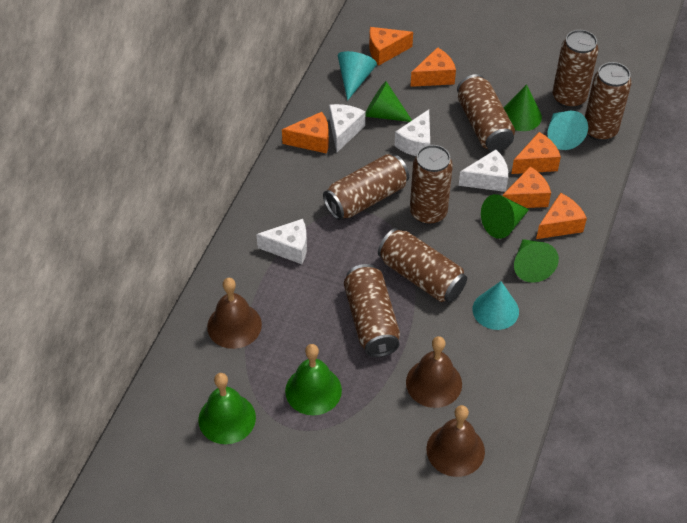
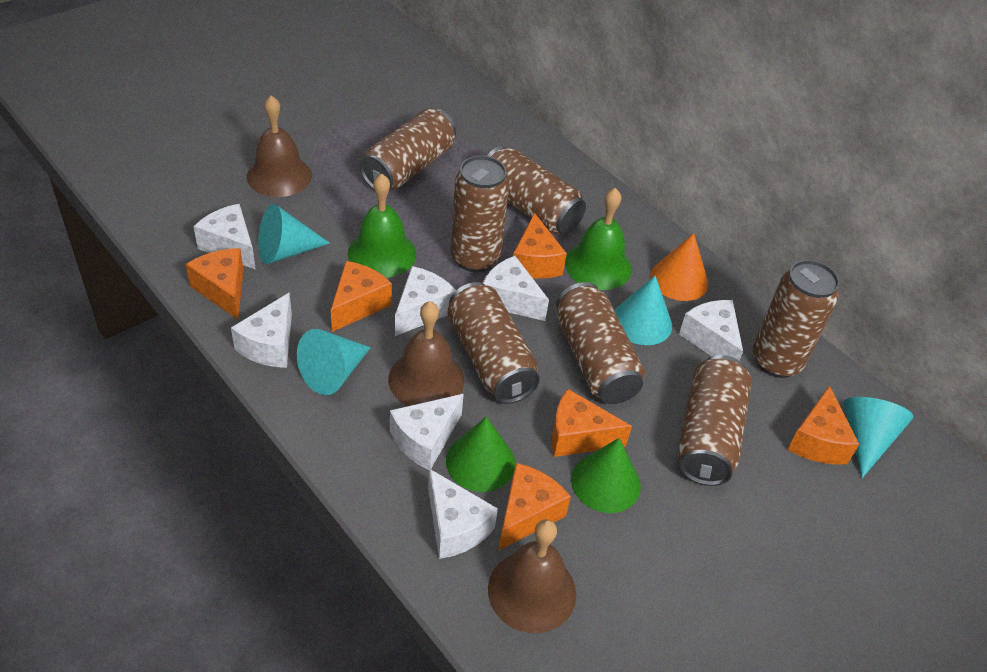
green cone: [365,81,412,122] [481,194,529,239] [503,84,542,131] [514,239,559,283] = 4 -> [446,416,515,492] [571,438,641,513] = 2
orange cone: none = 0 -> [650,233,708,301] = 1
turquoise cone: [338,51,377,101] [473,281,519,330] [548,111,588,150] = 3 -> [258,204,330,264] [297,329,371,395] [614,276,672,345] [843,397,914,478] = 4
white cheese: [256,219,307,264] [329,104,365,152] [395,110,430,156] [459,150,508,192] = 4 -> [193,204,256,270] [231,292,292,368] [390,394,464,470] [395,266,456,336] [428,469,498,559] [483,256,549,321] [679,300,743,361] = 7

